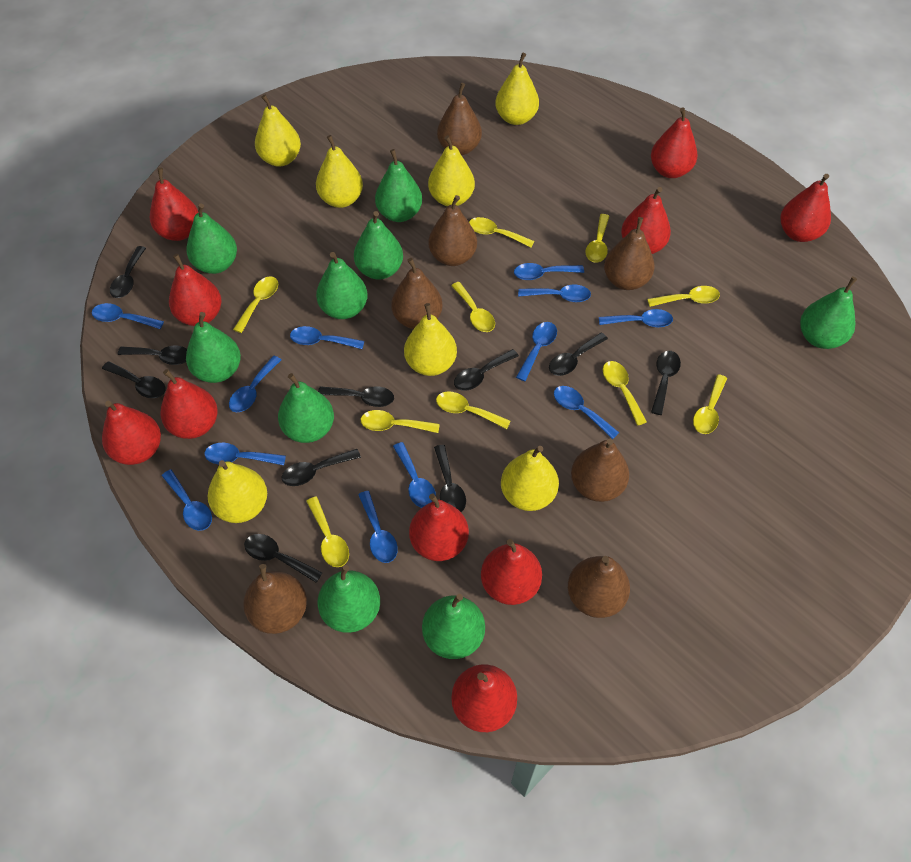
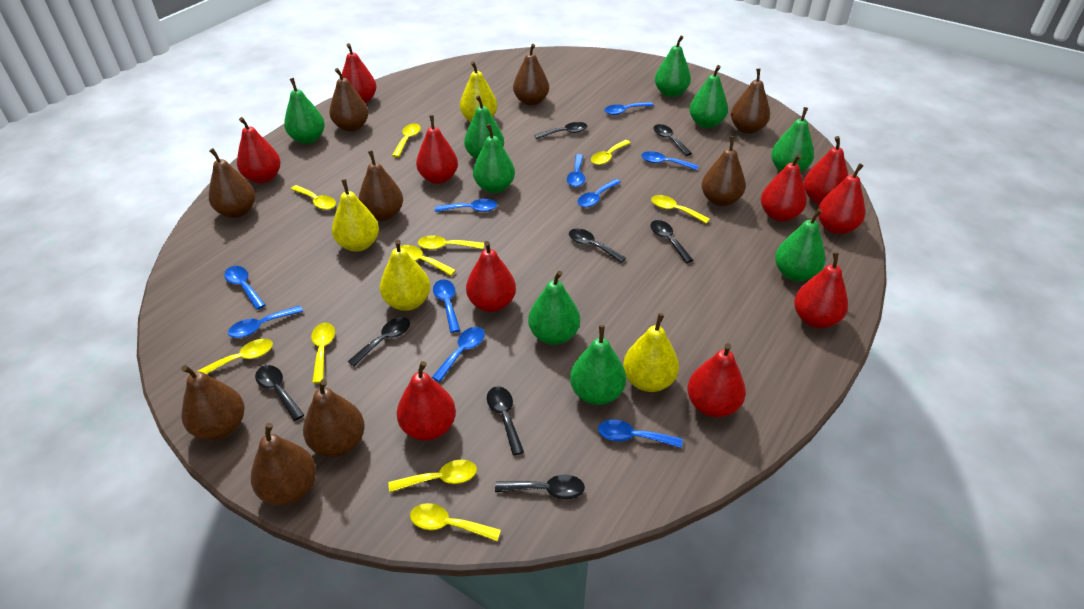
black spoon: [102,361,166,398] [110,246,146,298] [118,346,187,365] [244,534,323,582] [282,449,361,486] [318,386,394,407] [434,445,466,512] [454,349,519,391] [549,333,608,376] [651,351,681,415] = 10 -> [255,365,304,421] [348,317,410,367] [487,386,524,455] [495,475,585,499] [534,122,588,139] [569,229,626,263] [650,220,693,263] [653,124,692,156] = 8
blue spoon: [92,303,164,329] [162,470,212,531] [204,443,286,465] [229,356,281,412] [290,326,364,349] [358,491,398,563] [393,442,436,508] [514,263,584,280] [516,322,557,381] [518,285,591,302] [554,386,619,439] [599,309,673,327] = 12 -> [224,266,265,310] [228,306,303,338] [432,327,485,382] [433,279,460,333] [435,199,497,212] [567,154,585,187] [578,179,621,207] [598,419,683,448] [604,102,654,115] [641,151,699,170] = 10
brown pear: [243,564,307,634] [391,258,443,329] [428,195,477,266] [437,83,482,155] [568,556,630,618] [571,438,629,502] [604,217,655,290] = 7 -> [181,365,244,440] [209,148,255,218] [251,423,317,505] [303,379,365,457] [329,68,369,132] [358,150,403,221] [513,44,549,106] [702,136,746,206] [731,68,770,134] = 9
yellow pear: [208,460,267,523] [255,95,301,167] [316,135,363,208] [404,303,457,376] [428,135,475,206] [495,52,539,125] [501,446,559,511] = 7 -> [332,179,379,252] [380,239,430,311] [460,61,497,122] [623,313,679,392] = 4

